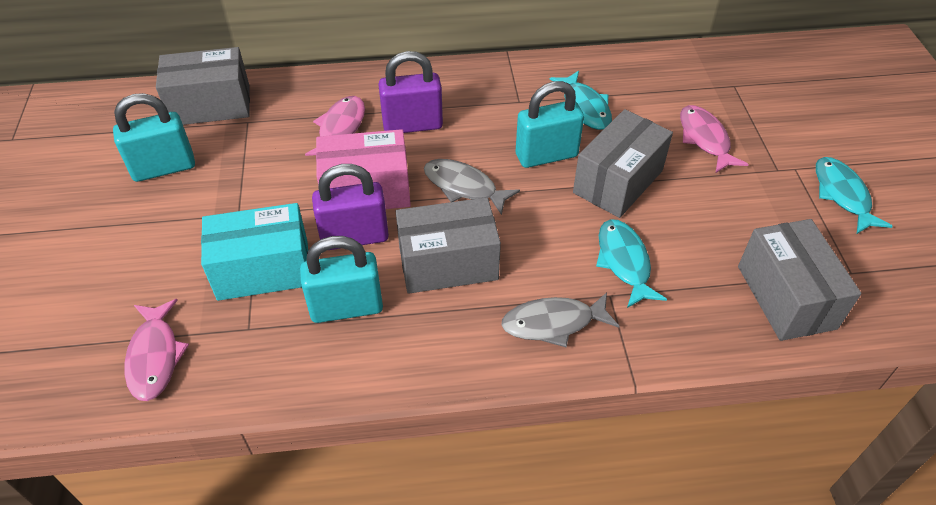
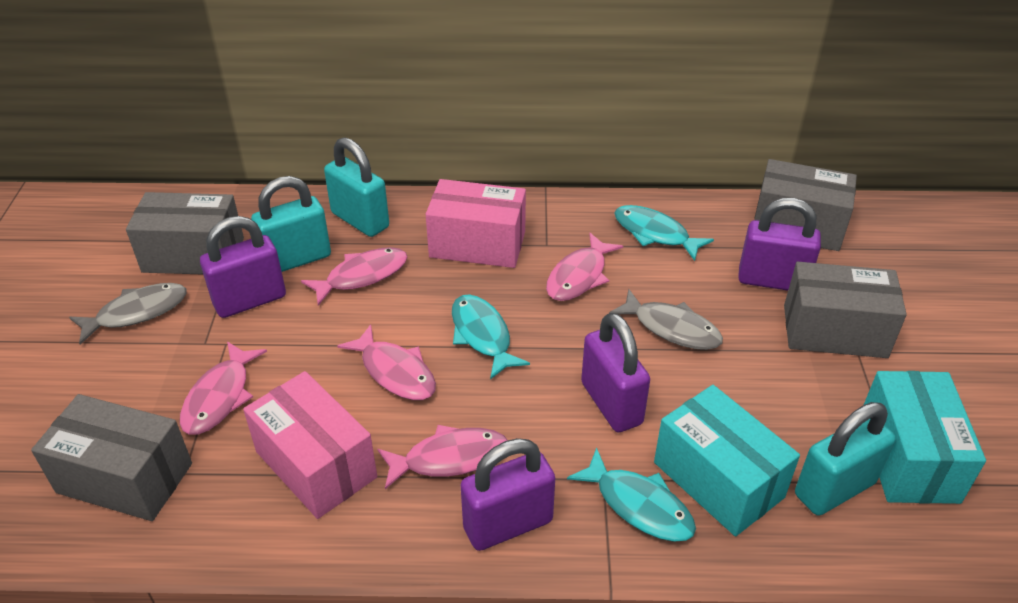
pink box: [316,129,411,209] = 1 -> [243,371,377,519] [426,179,526,268] = 2
pink fish: [125,299,189,401] [305,96,365,156] [680,105,749,173] = 3 -> [180,341,267,435] [301,247,407,305] [337,324,436,400] [377,425,508,489] [546,233,623,301] = 5
purple padlock: [312,164,389,250] [378,51,443,133] = 2 -> [200,216,286,318] [461,438,555,551] [581,313,650,432] [738,198,821,291] = 4
turquoise box: [201,203,308,301] = 1 -> [654,385,800,536] [864,371,986,504] = 2

